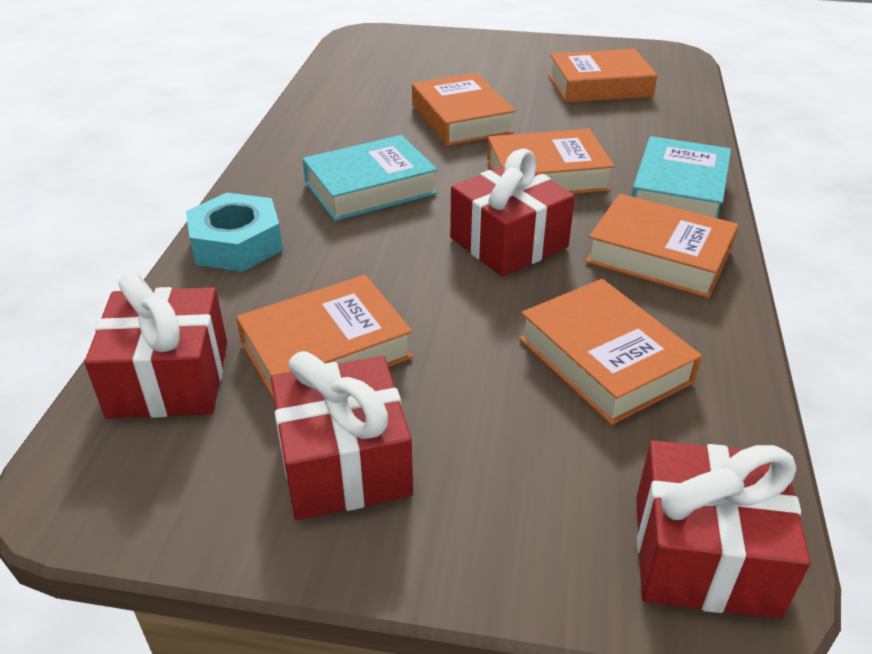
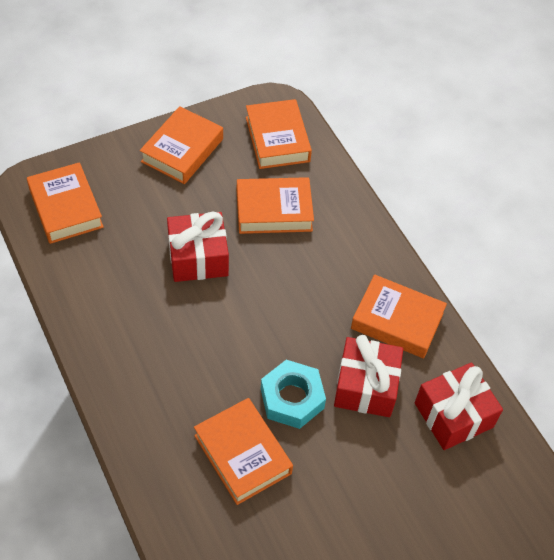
red gift: [85,272,227,419] [271,351,413,520] [450,149,575,277] [636,441,811,619] = 4 -> [167,212,229,282] [334,335,403,417] [415,362,503,450] = 3
turquoise book: [302,135,437,221] [631,136,731,218] = 2 -> none = 0

